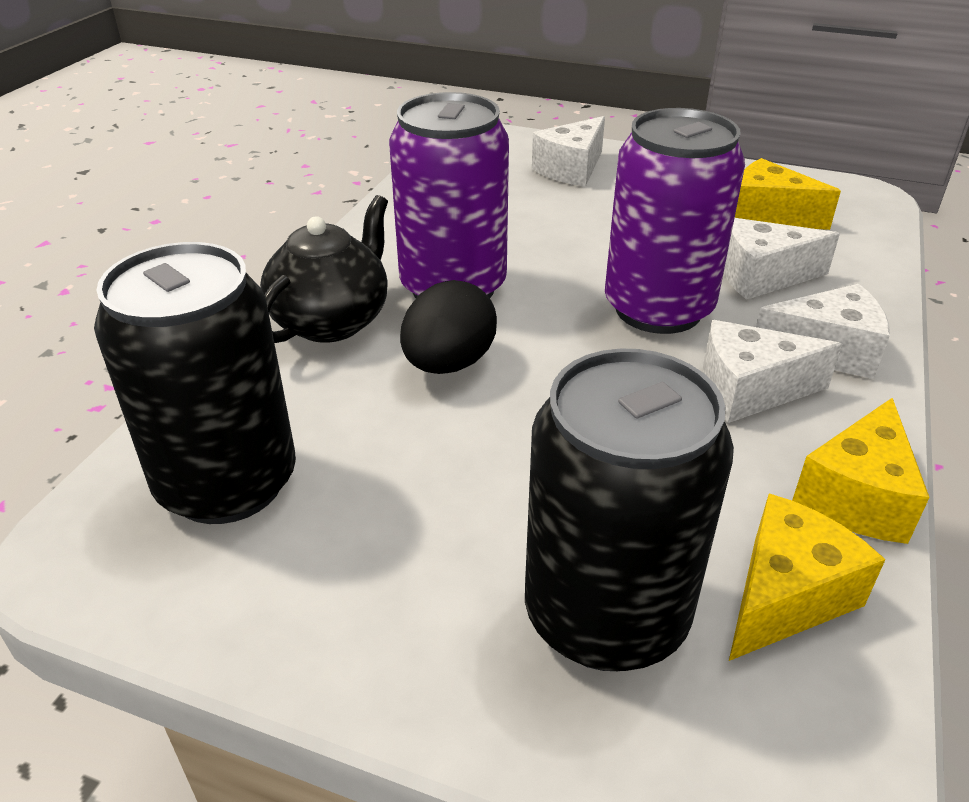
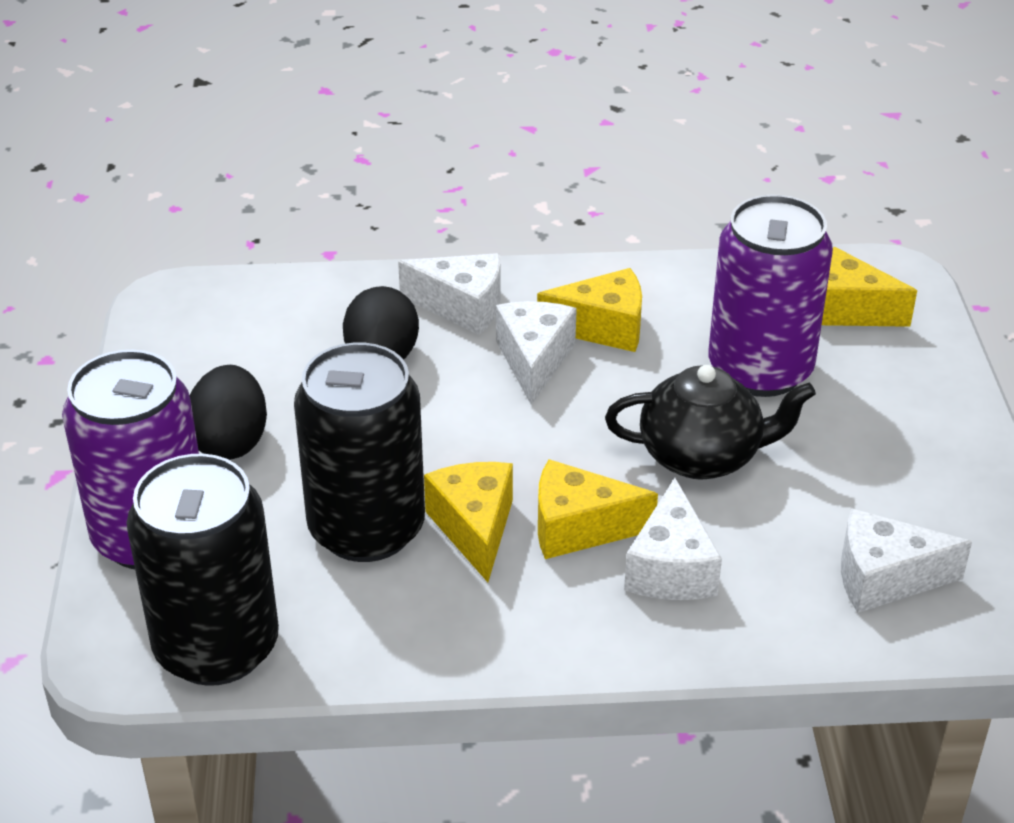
black egg: [400,280,497,374] = 1 -> [190,365,267,460] [343,286,419,360] = 2
yellow cheese: [729,494,886,661] [735,158,841,230] [792,398,930,544] = 3 -> [424,462,513,582] [537,268,642,352] [538,459,658,559] [822,247,917,327] = 4

